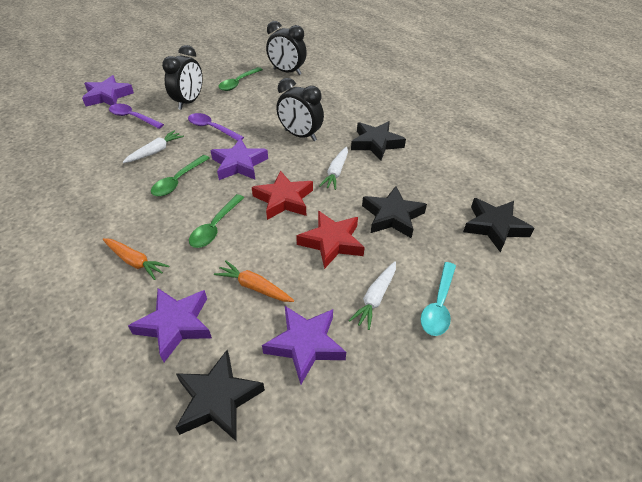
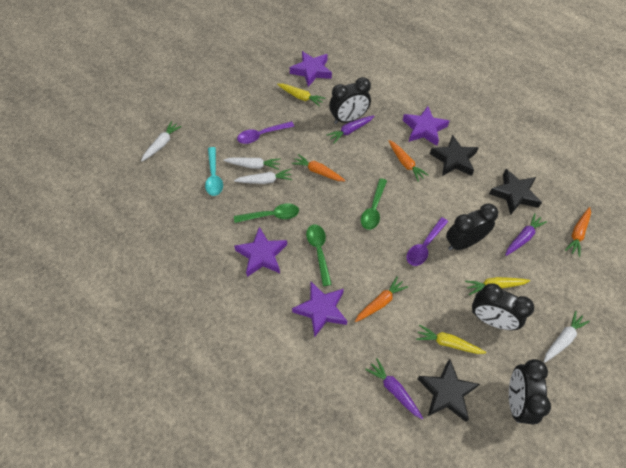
black clock: [162,45,203,110] [266,21,307,75] [276,78,324,141] = 3 -> [329,77,371,124] [446,204,498,251] [472,283,534,330] [509,359,551,425] = 4
black star: [176,350,265,441] [351,121,406,160] [362,186,427,238] [463,198,535,252] = 4 -> [417,359,480,422] [430,135,479,176] [489,169,542,215] = 3
orange carrot: [103,238,169,280] [214,260,294,302] = 2 -> [292,154,346,181] [355,276,408,322] [389,140,429,182] [565,207,591,257] = 4
purple carrot: none = 0 -> [327,115,374,143] [365,358,423,419] [505,213,547,256] = 3
red star: [252,171,313,220] [296,211,365,269] = 2 -> none = 0
white carrot: [123,130,184,163] [319,147,348,190] [349,261,396,330] = 3 -> [141,121,182,161] [223,157,280,170] [234,169,292,184] [544,311,590,362] = 4
yellow carrot: none = 0 -> [277,83,325,107] [416,325,486,354] [465,277,530,295] = 3

